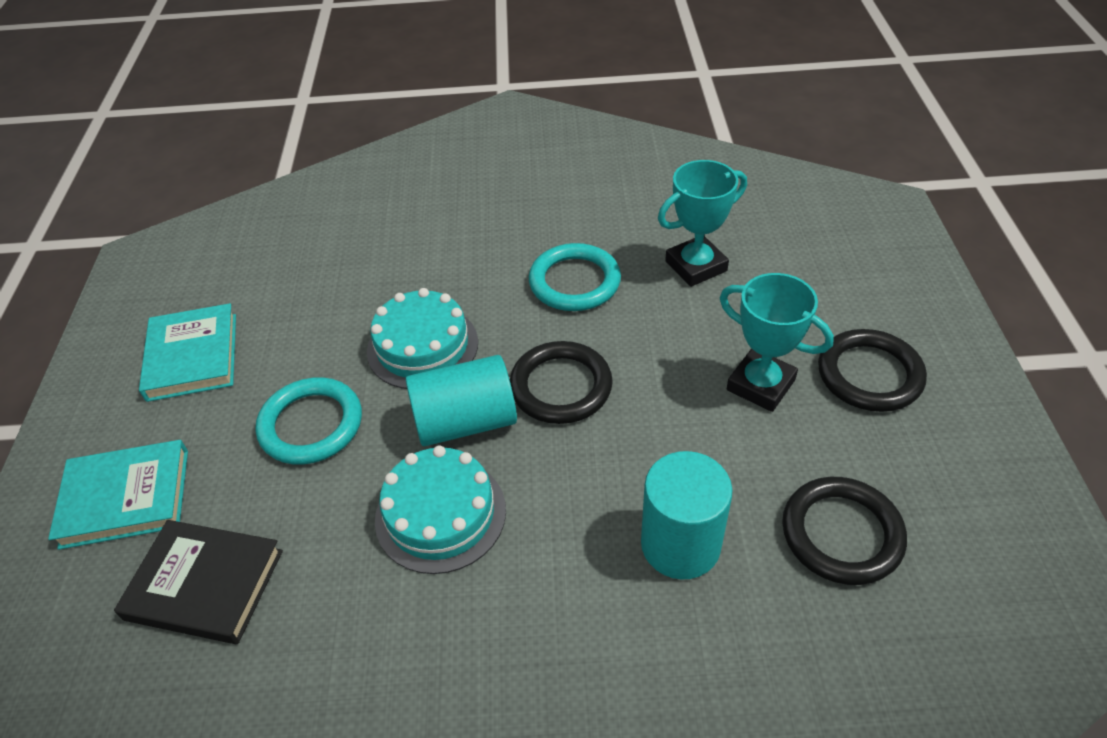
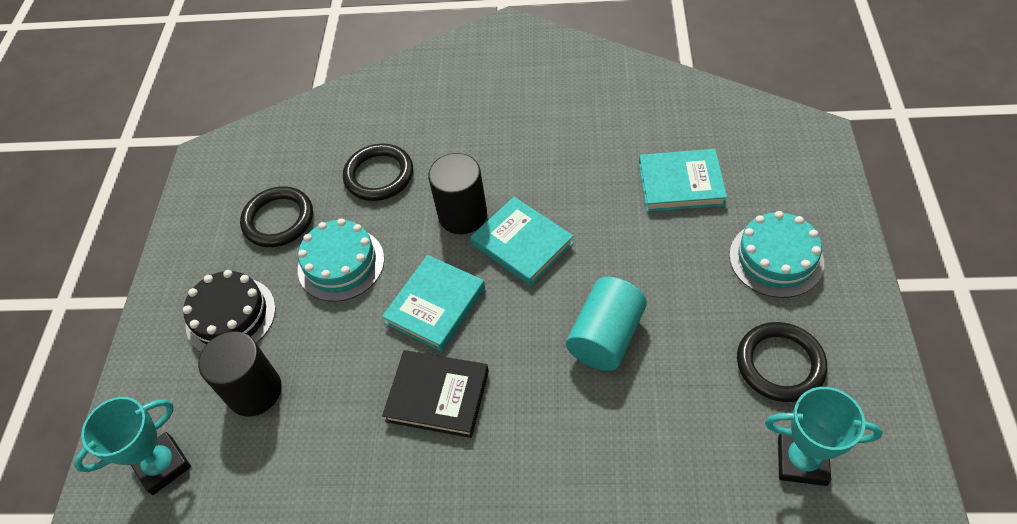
black cake: none = 0 -> [183,270,276,352] = 1
black cylinder: none = 0 -> [198,331,282,416] [428,153,487,234] = 2
turquoise book: [48,440,188,550] [139,303,236,402] = 2 -> [382,255,485,352] [471,197,574,286] [639,149,727,212] = 3
turquoise cylinder: [406,355,517,446] [641,451,733,580] = 2 -> [566,277,647,371] = 1
turquoise ring: [255,377,362,465] [529,243,621,311] = 2 -> none = 0

